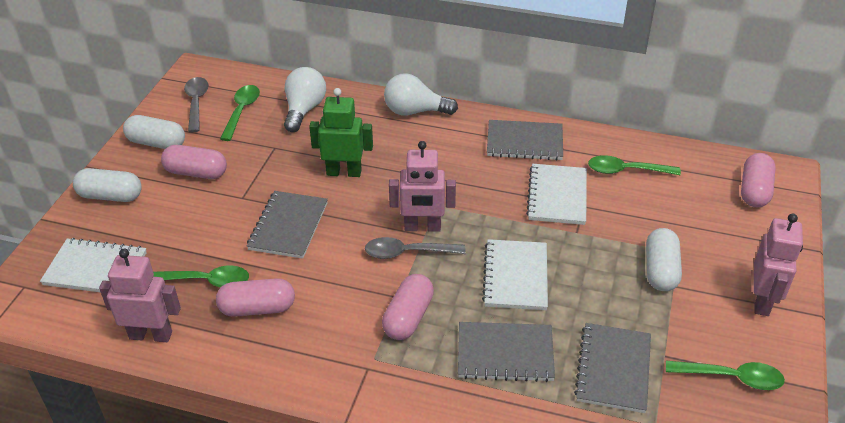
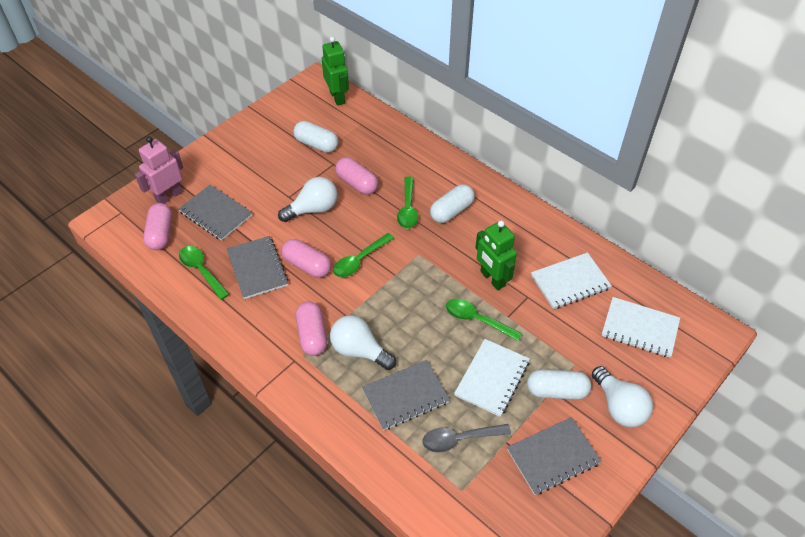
green robot: [309,88,373,177] = 1 -> [322,36,349,106] [475,220,517,290] = 2
grey spoon: [184,77,209,132] [365,237,466,259] = 2 -> [423,424,511,453] = 1
pink robot: [99,249,181,342] [389,141,456,232] [754,214,803,316] = 3 -> [135,136,183,204] = 1
white light bulb: [284,67,326,132] [384,73,458,116] = 2 -> [278,177,337,222] [330,315,396,370] [592,366,653,427] = 3

